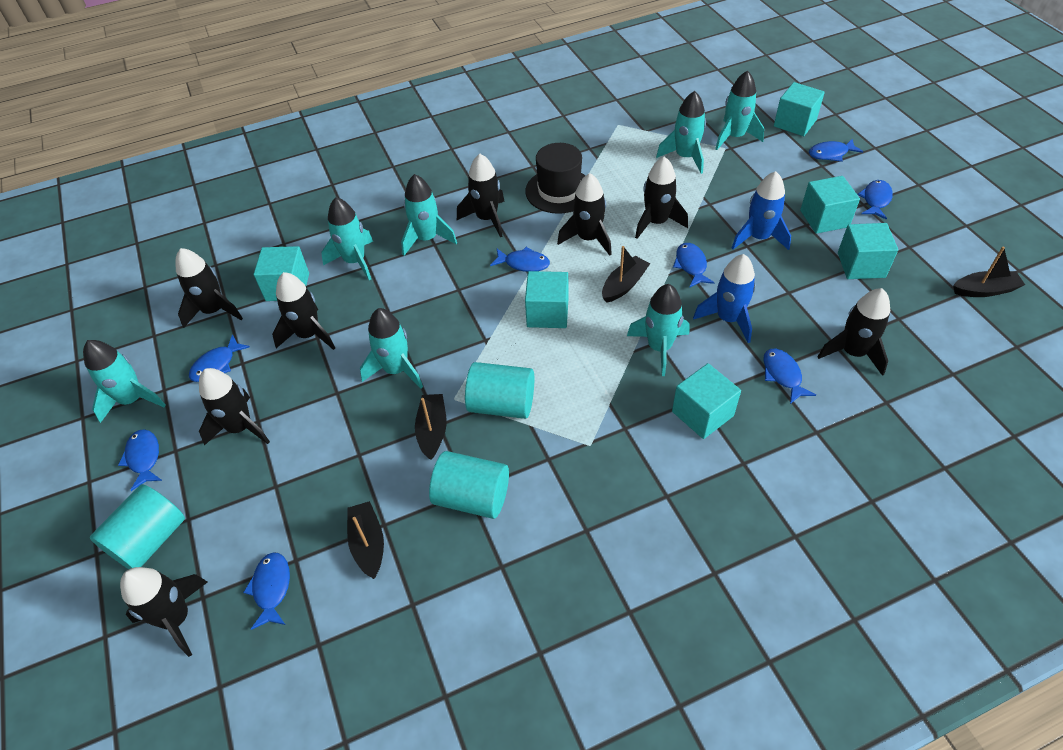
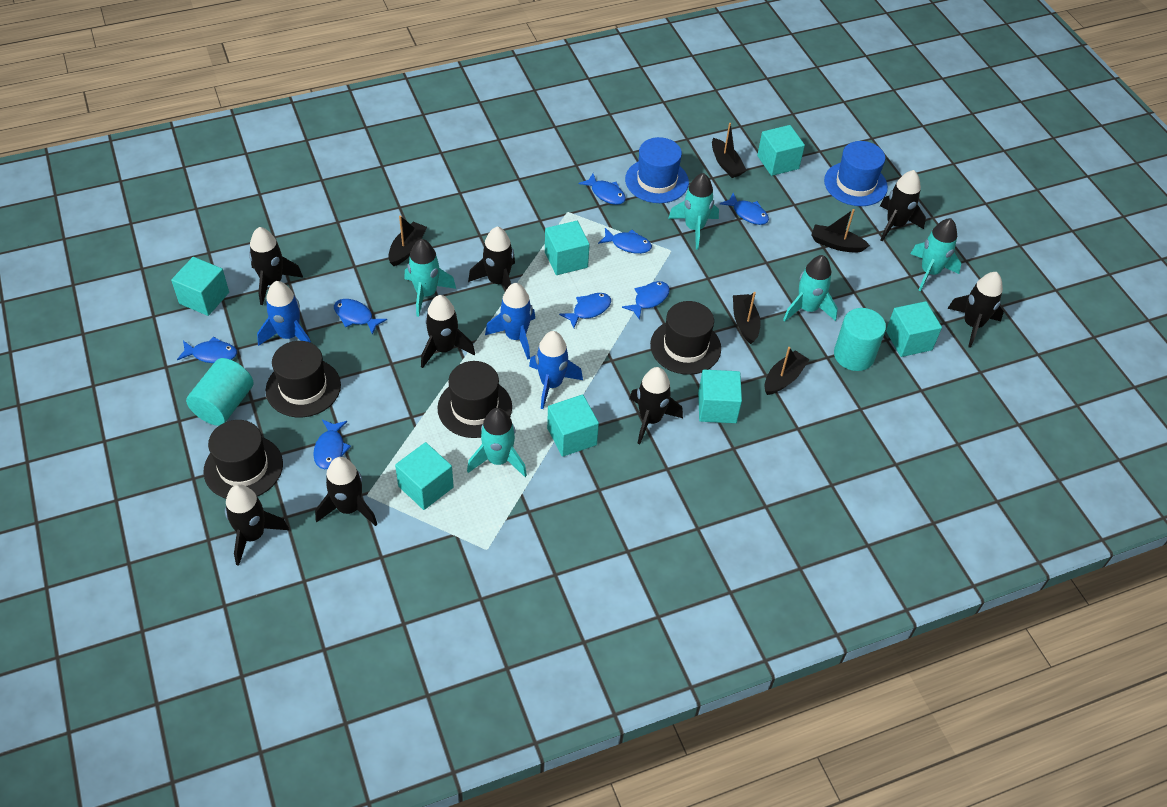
black boat: [347,501,384,579] [415,394,447,460] [602,246,650,303] [953,247,1025,297] = 4 -> [388,215,427,266] [712,123,747,178] [733,292,760,344] [764,347,810,395] [811,209,870,253] = 5
black hat: [525,143,585,214] = 1 -> [203,420,283,499] [266,341,341,417] [437,361,512,438] [650,301,721,375] = 4
blue hat: none = 0 -> [625,137,689,203] [824,141,888,206] = 2
blue rocket: [693,254,756,343] [732,171,791,250] = 2 -> [257,281,311,346] [485,283,535,360] [529,331,583,409] = 3
turquoise cube: [254,246,309,301] [525,271,568,328] [672,363,741,439] [774,82,825,136] [800,176,860,234] [838,223,898,279] = 6 -> [171,257,229,316] [395,442,454,510] [545,221,590,275] [547,395,599,457] [698,370,742,423] [757,125,805,176] [886,301,942,357] = 7
turquoise cylinder: [90,484,185,569] [429,451,509,519] [465,362,534,419] = 3 -> [186,358,253,426] [834,308,886,371] = 2
turquoise rocket: [83,340,166,423] [321,197,373,280] [360,308,423,388] [401,174,457,256] [627,284,690,376] [656,91,706,174] [715,70,764,150] = 7 -> [404,239,456,317] [467,408,527,477] [668,173,719,249] [783,255,838,321] [911,218,961,292] = 5

